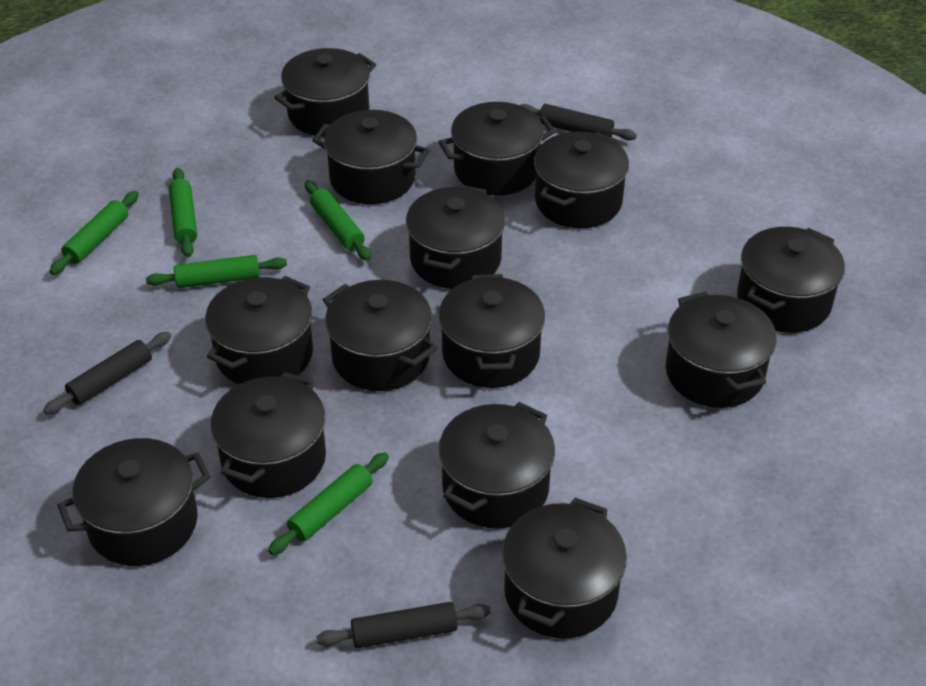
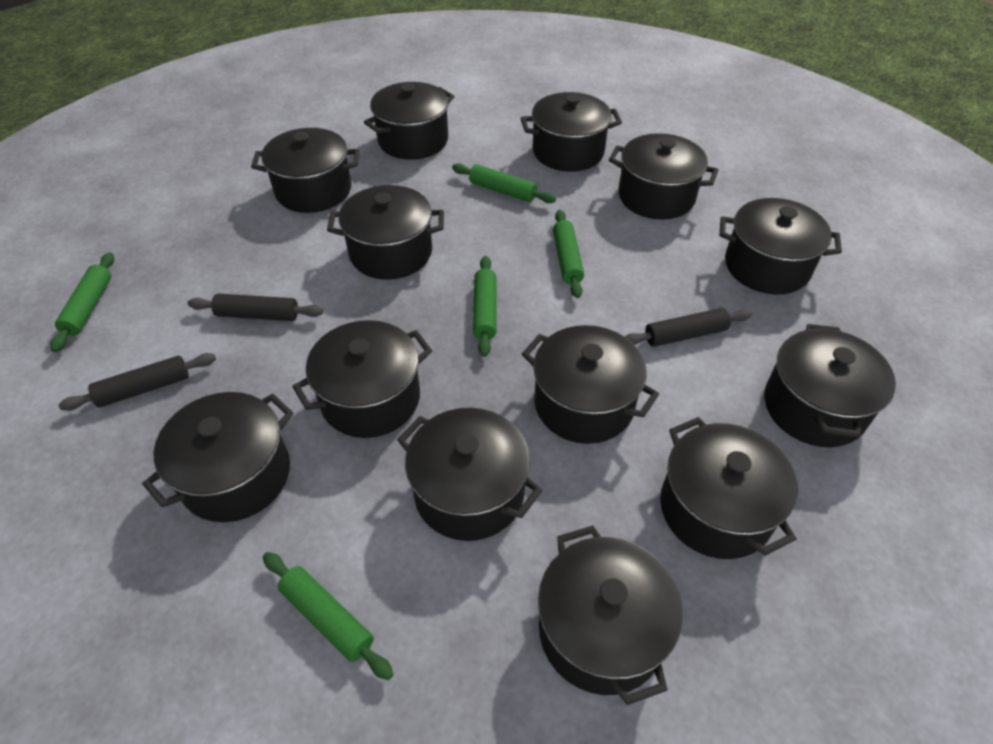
black pot: [57,438,211,566] [205,276,313,384] [211,372,326,498] [274,48,376,137] [312,110,430,204] [323,280,437,391] [406,185,505,289] [438,402,555,529] [439,102,555,196] [439,274,545,388] [502,498,627,639] [534,132,629,228] [666,292,777,408] [737,227,845,333] = 14 -> [142,392,293,522] [251,128,360,213] [292,320,432,438] [327,185,444,280] [364,82,455,160] [397,408,543,541] [521,92,622,172] [522,325,659,444] [538,526,683,705] [609,133,719,220] [660,417,798,559] [720,198,842,295] [764,324,896,447] = 13

